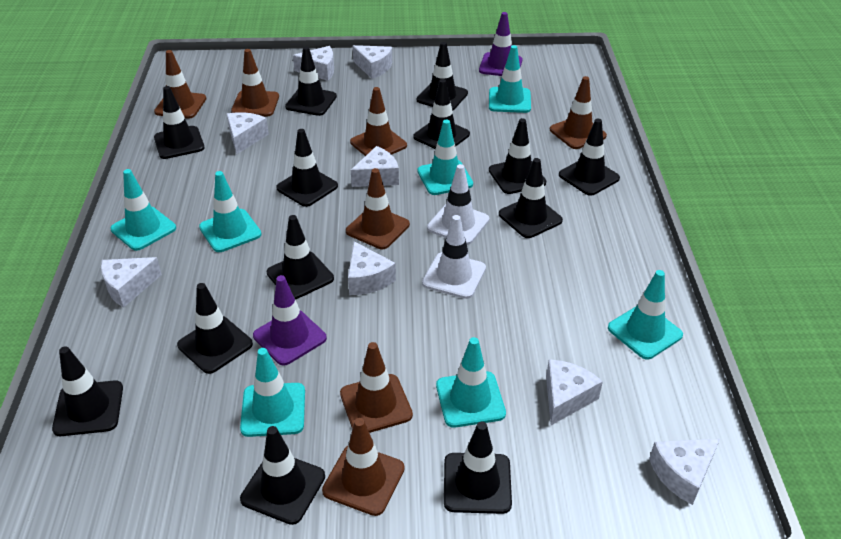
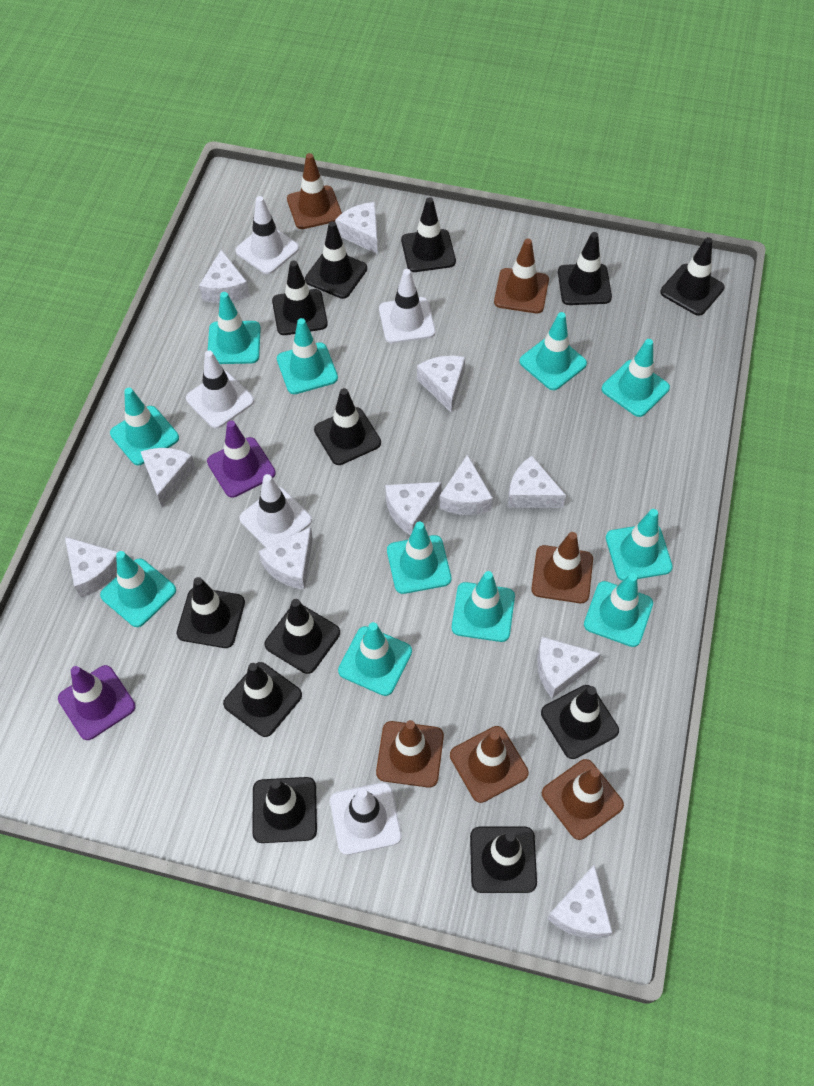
black traffic cone: [52,346,123,436] [154,86,205,159] [177,283,253,374] [240,426,325,525] [267,215,334,300] [276,129,338,207] [285,47,337,116] [413,79,470,149] [417,42,468,111] [444,422,512,514] [489,118,546,194] [499,158,563,238] [559,119,620,196] = 13 -> [177,577,245,648] [223,662,302,737] [252,777,317,843] [265,599,340,674] [272,261,328,335] [305,221,367,299] [314,388,381,465] [401,197,456,272] [470,827,537,893] [541,685,619,759] [558,232,612,305] [660,237,725,316] = 12
brown traffic cone: [154,50,206,119] [231,49,279,117] [322,418,405,516] [340,342,413,433] [346,168,410,249] [350,87,407,156] [550,76,607,149] = 7 -> [287,153,342,229] [376,720,444,788] [450,726,529,803] [494,239,549,313] [531,532,593,603] [542,759,624,840] = 6
turquoise traffic cone: [110,169,176,251] [199,171,262,252] [240,348,305,437] [417,120,473,195] [436,337,506,428] [489,45,531,113] [608,270,683,359] = 7 -> [100,551,176,627] [110,388,179,465] [208,292,261,364] [277,318,338,394] [338,622,412,696] [387,522,451,594] [452,571,515,642] [519,312,587,390] [584,573,653,647] [601,339,670,417] [606,509,673,581] = 11
white cheese: [101,257,162,308] [227,112,269,155] [293,46,334,81] [348,241,396,295] [351,146,399,187] [353,45,392,79] [546,359,603,425] [649,439,720,505] = 8 -> [65,537,117,598] [141,448,196,508] [199,250,249,303] [259,527,313,590] [335,202,378,254] [385,482,442,535] [417,356,465,412] [439,454,493,515] [507,456,566,508] [537,637,601,698] [547,864,612,939] = 11
white traffic cone: [422,215,486,299] [427,164,489,245] = 2 -> [186,350,254,429] [236,196,299,274] [239,474,312,548] [330,782,402,855] [379,269,435,343] = 5

